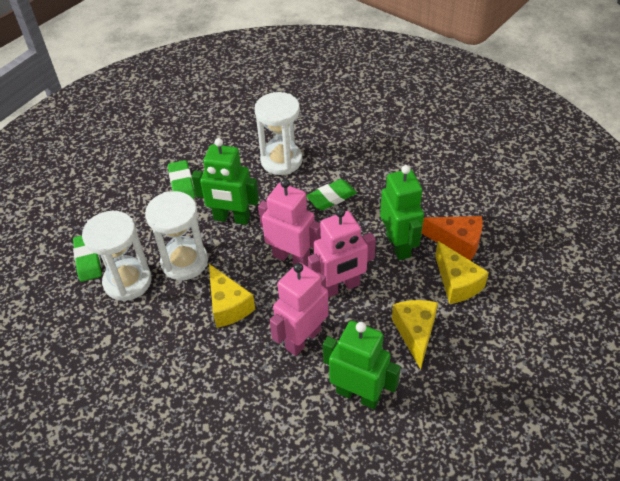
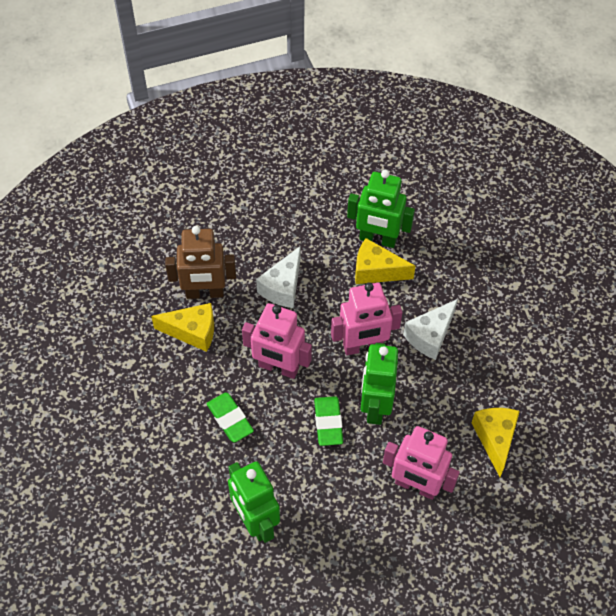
brown robot: none = 0 -> [165,226,236,299] = 1
green eraser: [73,235,102,282] [168,160,195,199] [306,179,357,210] = 3 -> [206,392,254,443] [314,396,343,446] = 2
orange cheese: [422,216,483,261] = 1 -> none = 0
white cheese: none = 0 -> [256,246,301,308] [403,299,458,360] = 2
white hourglass: [82,211,152,301] [145,191,208,280] [255,92,302,175] = 3 -> none = 0

